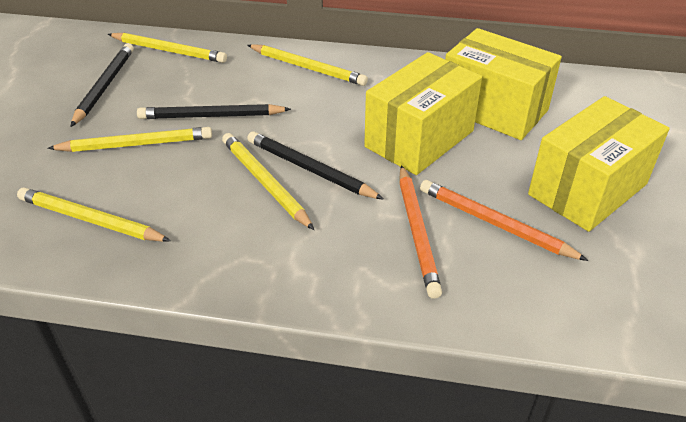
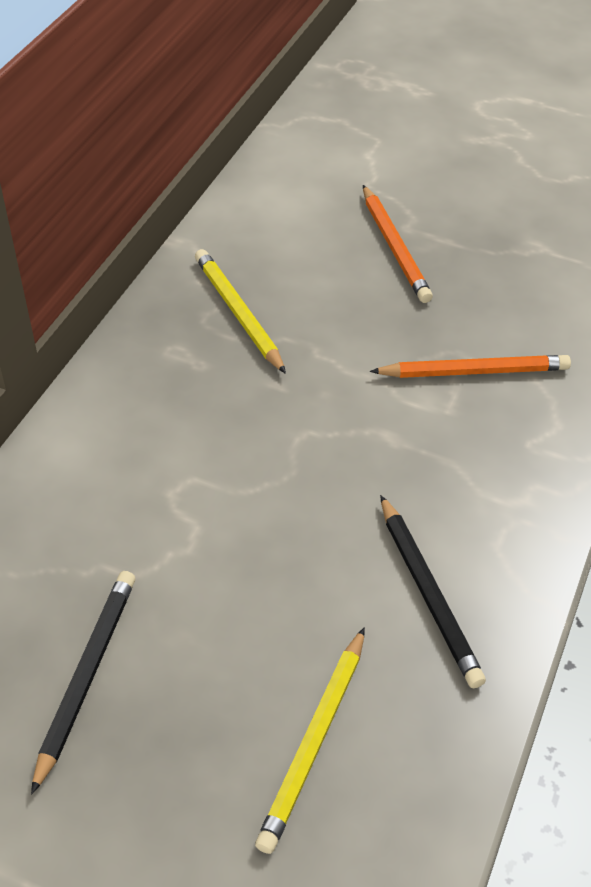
black pencil: [70,43,134,127] [137,104,291,119] [247,131,384,200] = 3 -> [31,571,136,795] [380,495,486,688] = 2
yellow box: [364,52,482,175] [445,28,562,140] [528,96,670,232] = 3 -> none = 0
yellow pencil: [17,188,171,242] [47,127,212,152] [108,33,227,63] [222,133,314,230] [248,44,368,86] = 5 -> [195,249,286,374] [255,627,365,854] = 2

